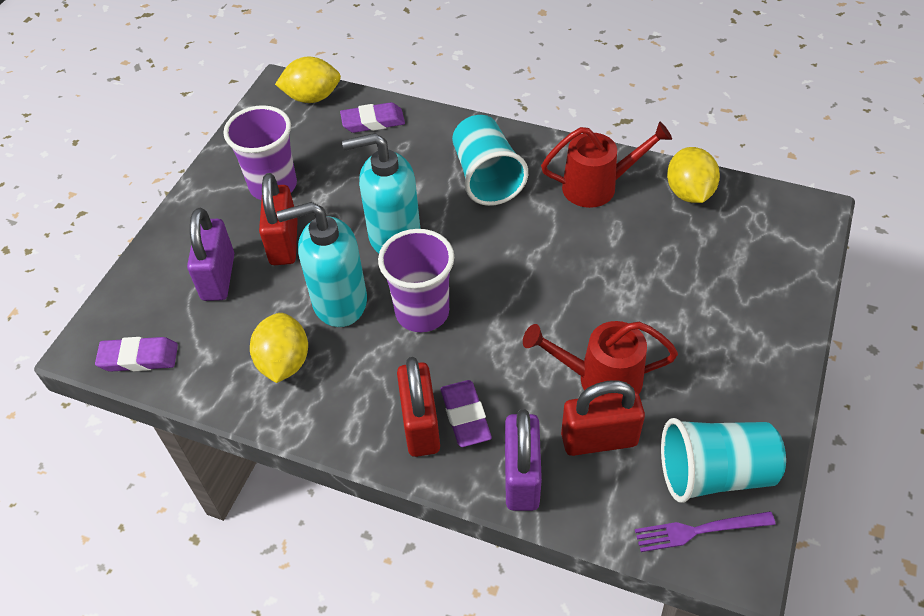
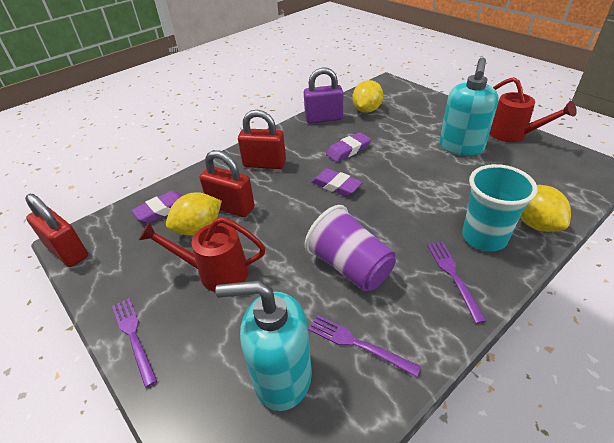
purple cup: [223,105,297,200] [378,229,454,332] = 2 -> [305,205,396,291] = 1
purple fork: [635,511,776,552] = 1 -> [112,298,157,388] [308,315,421,377] [427,242,486,324] = 3
purple padlock: [187,208,234,301] [505,409,542,511] = 2 -> [304,67,343,123] = 1
turquoise cup: [452,115,528,206] [661,418,786,503] = 2 -> [462,164,538,252] = 1

